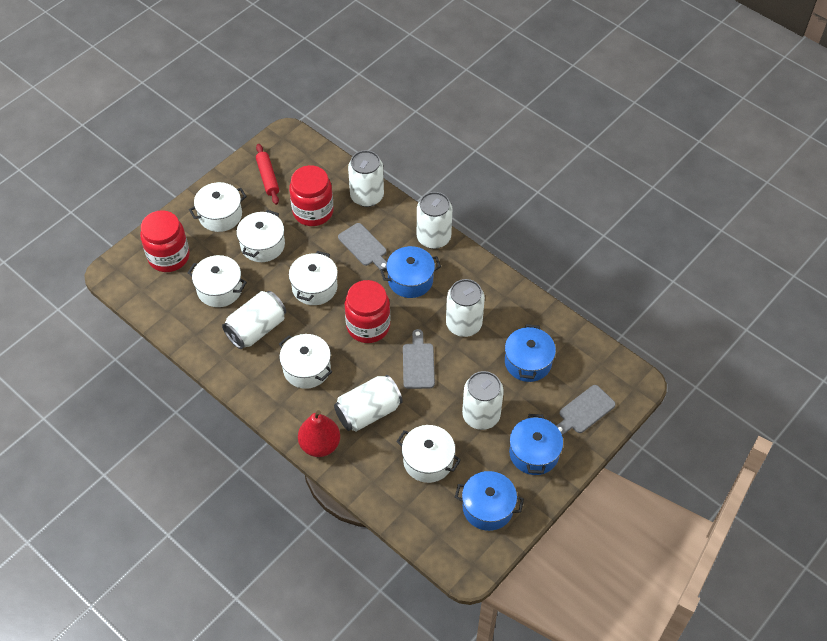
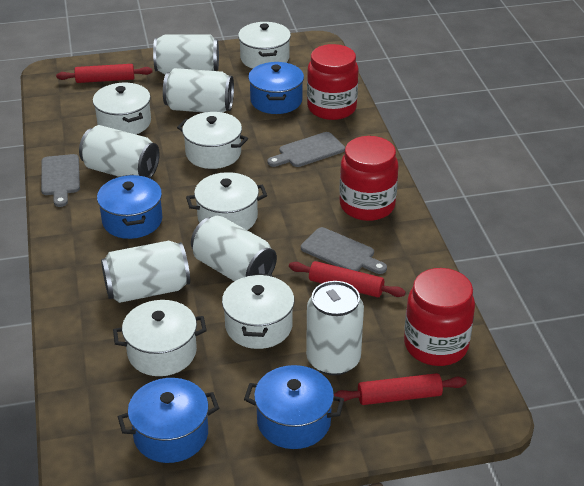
red pear: [298,410,340,457] = 1 -> none = 0
red rolling pin: [256,144,279,205] = 1 -> [56,64,153,83] [289,261,406,297] [334,373,467,405] = 3

